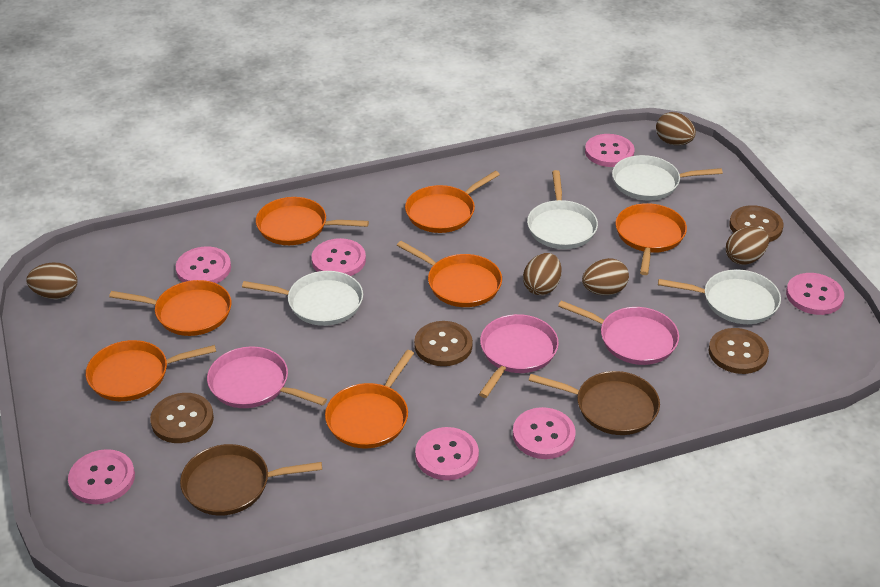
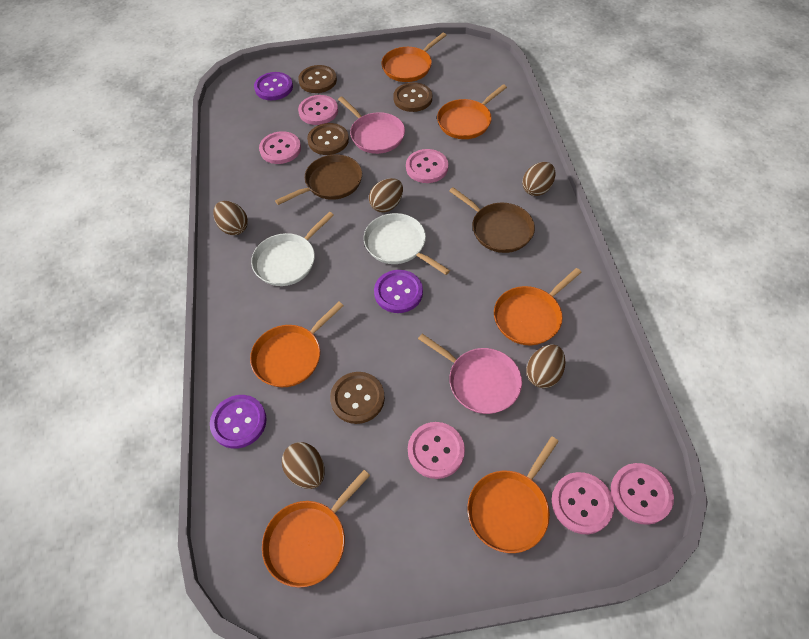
orange pan: [86,340,216,401] [109,280,231,336] [256,197,369,245] [325,350,414,448] [397,241,502,307] [405,171,500,233] [616,203,687,275] = 7 -> [250,302,344,387] [262,470,370,588] [382,33,447,82] [437,84,507,139] [467,436,559,553] [494,268,582,345] = 6
pink button: [68,449,135,504] [176,246,231,283] [312,238,366,276] [415,427,479,480] [513,407,576,459] [585,134,634,167] [786,273,844,315] = 7 -> [259,131,301,164] [298,95,338,125] [406,149,448,183] [408,422,465,479] [552,472,614,534] [611,463,674,525] = 6
pink pan: [207,346,327,408] [479,314,559,398] [558,301,679,365] = 3 -> [338,97,405,154] [418,334,522,414] = 2
purple button: none = 0 -> [210,395,267,449] [254,72,293,100] [374,270,423,313] = 3
white pan: [242,271,363,326] [527,170,598,249] [612,155,723,201] [658,269,781,324] = 4 -> [251,212,334,286] [364,213,450,275] = 2

